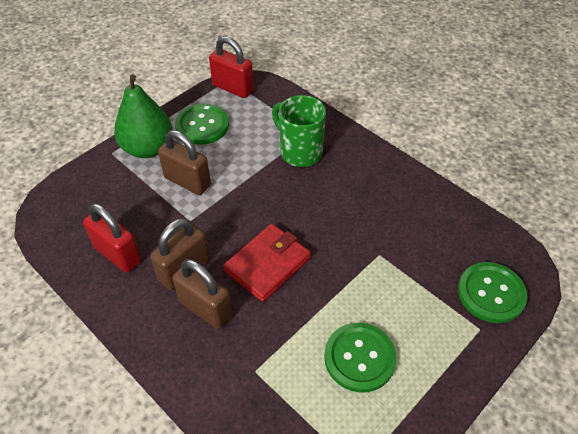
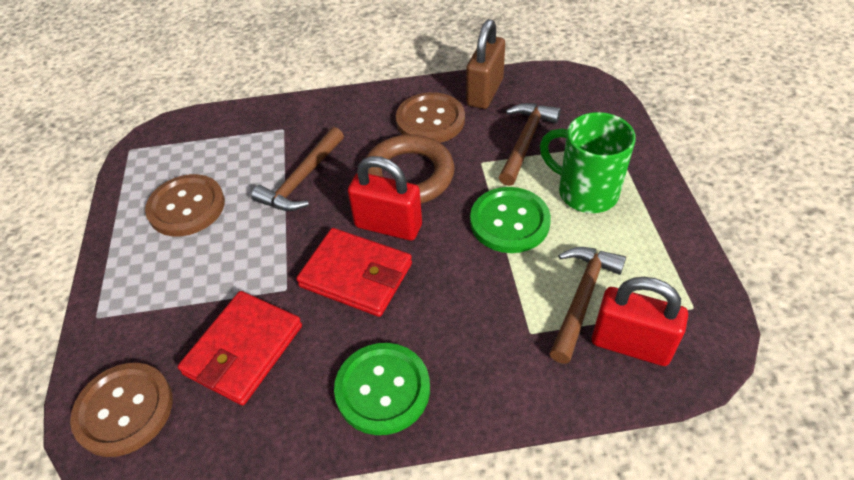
brown button: none = 0 -> [70,363,173,457] [145,174,225,236] [396,92,465,143] = 3
brown hammer: none = 0 -> [251,127,344,211] [498,103,561,186] [549,247,626,364] = 3
brown padlock: [150,218,209,290] [158,130,211,195] [172,259,232,329] = 3 -> [466,19,505,109] = 1
brown ring: none = 0 -> [366,134,455,204] = 1
green button: [175,103,229,145] [324,323,397,393] [458,262,528,323] = 3 -> [334,343,430,435] [470,187,551,253] = 2
green pear: [114,74,173,158] = 1 -> none = 0
red wallet: [223,224,311,302] = 1 -> [178,291,302,405] [296,228,412,317] = 2

